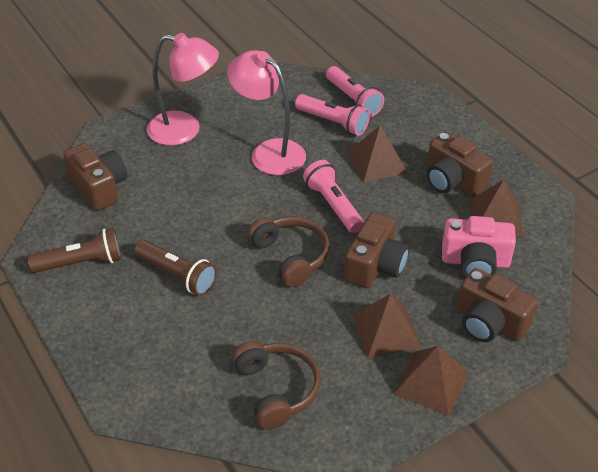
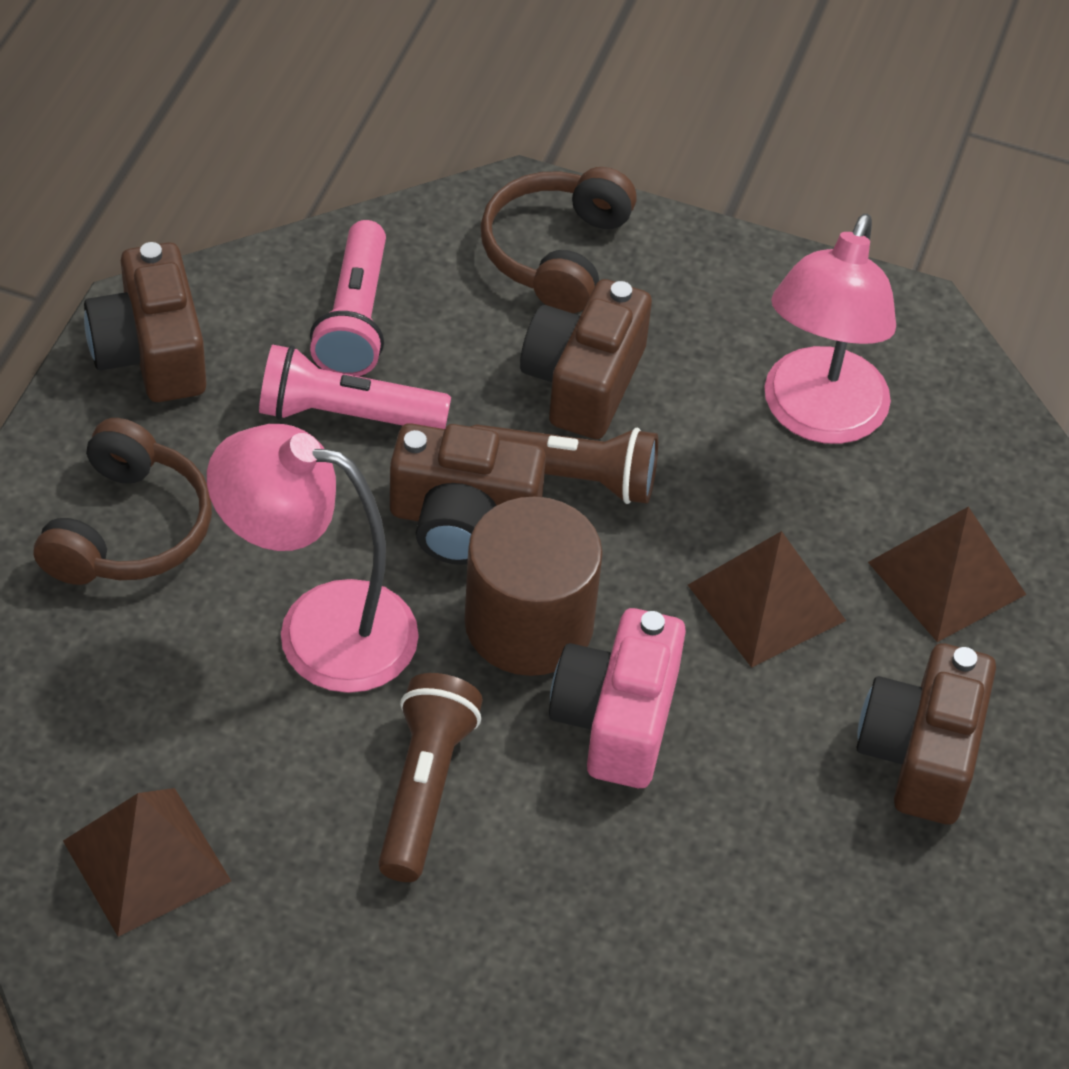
brown cylinder: none = 0 -> [465,497,603,676] = 1
brown pyramid: [348,125,408,183] [352,294,422,358] [394,346,469,416] [469,180,523,237] = 4 -> [63,788,231,937] [688,531,846,668] [868,506,1027,642] = 3
pink flashlight: [295,94,370,136] [303,160,364,233] [326,66,384,117] = 3 -> [259,345,451,429] [310,220,386,376] = 2

